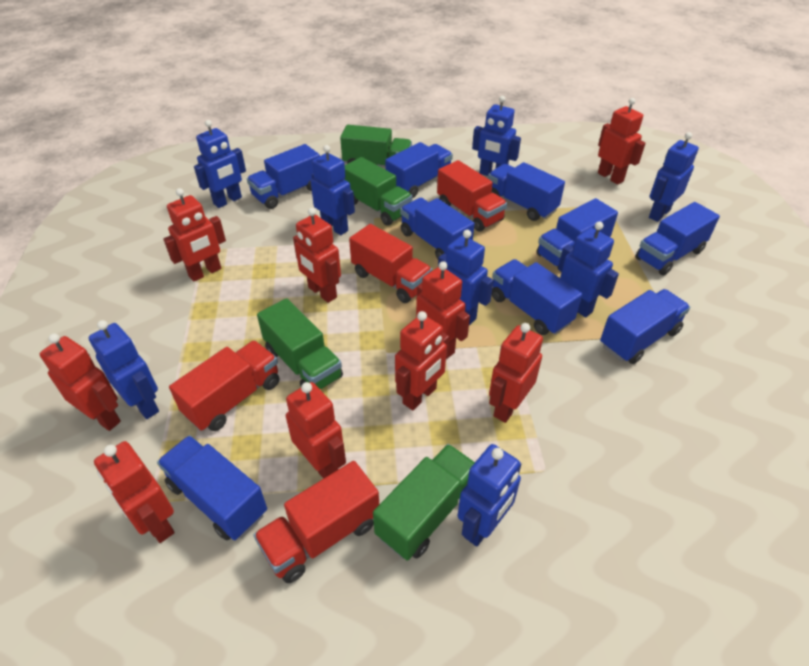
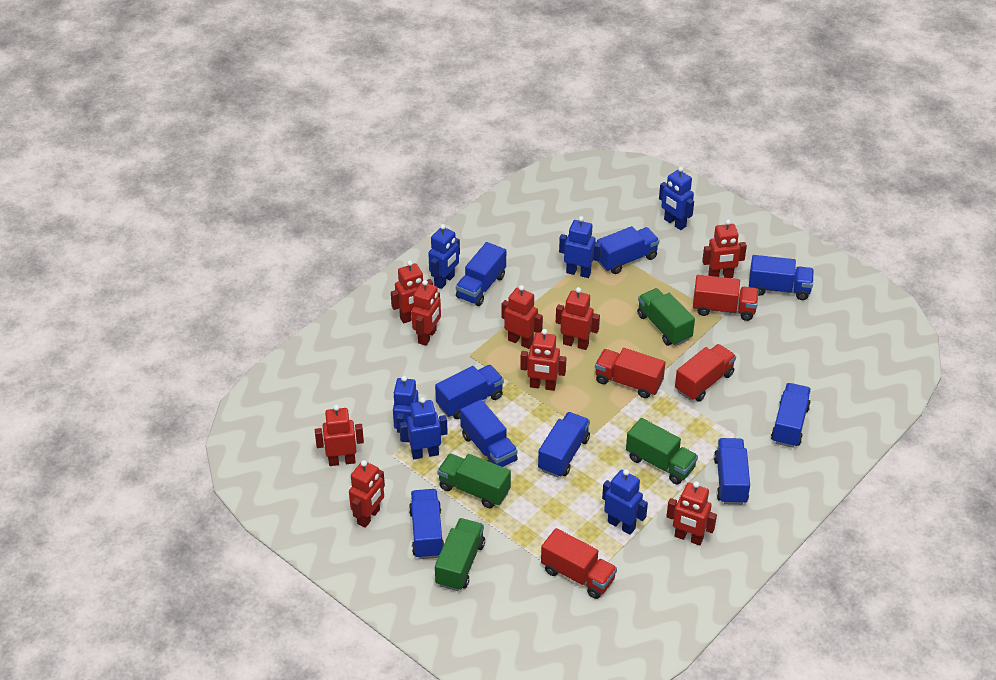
blue robot: [88,320,159,419] [194,120,246,208] [311,145,355,235] [438,230,493,325] [458,444,521,546] [472,96,521,176] [558,221,619,317] [649,132,699,222] = 8 -> [393,376,419,442] [400,397,448,459] [428,224,460,289] [559,216,602,278] [602,469,648,535] [659,166,694,230] = 6

